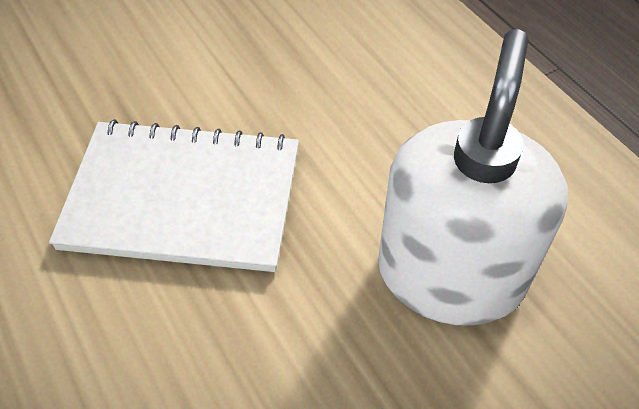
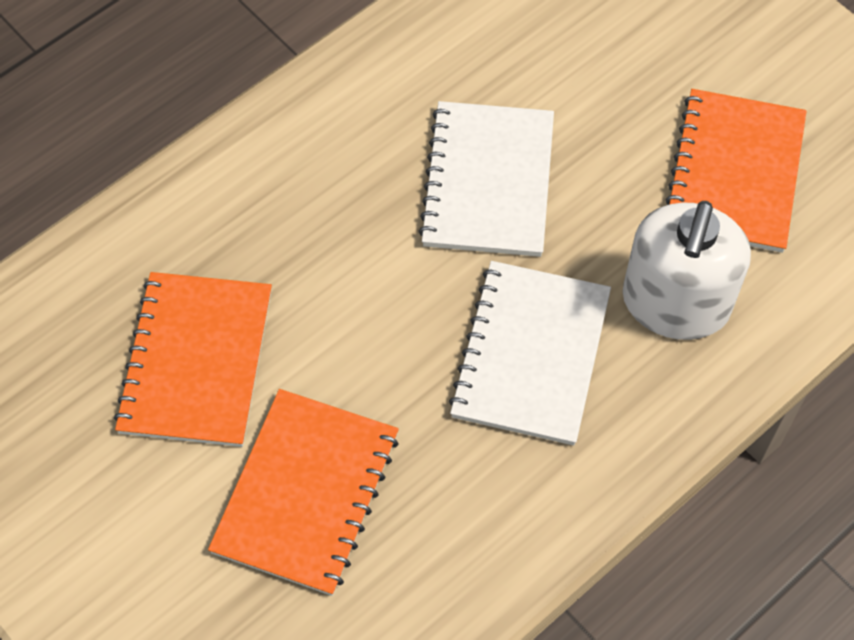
orange notebook: none = 0 -> [114,272,272,447] [208,389,399,596] [665,89,807,253] = 3
white notebook: [49,119,299,272] = 1 -> [418,101,554,257] [449,261,611,446] = 2

